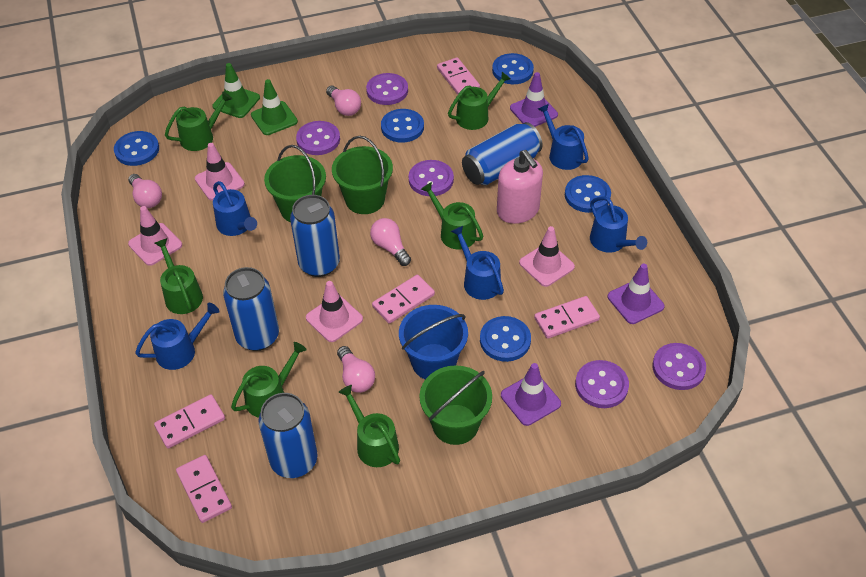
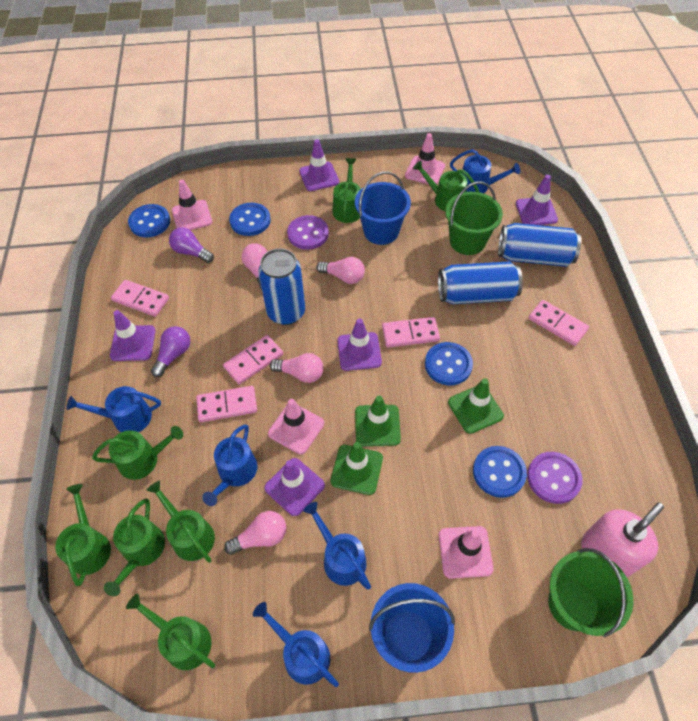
blue bucket: [399,305,468,379] = 1 -> [355,171,411,245] [369,583,455,673] = 2
blue button: [114,131,159,166] [381,109,424,143] [480,316,531,362] [492,53,534,84] [565,175,611,213] = 5 -> [128,204,170,237] [229,203,271,236] [425,342,473,385] [473,446,527,498] = 4
blue can: [223,267,279,351] [258,393,318,478] [290,195,340,277] [462,122,543,185] = 4 -> [258,248,305,325] [438,261,523,304] [498,223,581,267] = 3
green bucket: [264,145,326,222] [332,136,393,214] [419,365,492,445] = 3 -> [445,181,503,255] [548,548,634,637] = 2
green traffic cone: [212,63,260,118] [251,79,298,135] = 2 -> [331,442,383,495] [355,396,401,446] [448,378,504,434] = 3
green watering can: [155,238,203,314] [165,92,232,151] [231,342,307,418] [339,385,400,467] [421,182,483,249] [448,72,511,130] = 6 -> [55,484,111,586] [92,426,183,480] [104,498,165,596] [126,594,215,670] [146,481,215,563] [333,158,361,223] [413,161,479,211] = 7
purple button: [296,121,340,155] [366,73,408,105] [409,160,454,196] [575,360,629,408] [652,343,706,390] = 5 -> [287,215,329,250] [527,452,583,504] = 2
purple light bulb: none = 0 -> [151,326,190,377] [169,227,214,263] = 2
purple traffic cone: [501,363,561,426] [510,72,558,127] [608,264,665,324] = 3 -> [110,310,155,361] [264,458,325,516] [299,139,339,191] [337,318,382,371] [516,175,558,225] = 5

